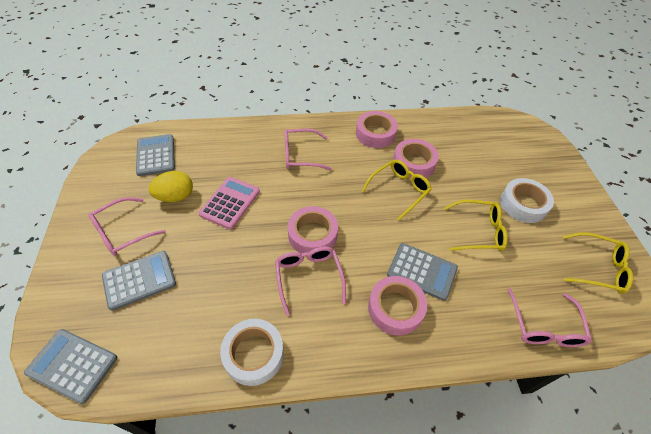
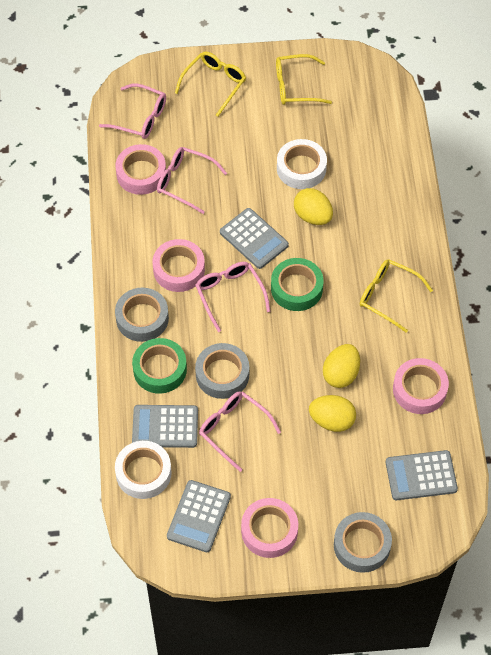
green tape: none = 0 -> [132,338,187,394] [271,258,323,311] = 2
grey tape: none = 0 -> [115,288,169,342] [195,343,249,399] [334,512,392,573] = 3
pink calculator: [199,177,260,229] = 1 -> none = 0
yellow egg: [149,171,193,202] = 1 -> [294,188,333,225] [309,395,356,432] [323,344,360,388] = 3

